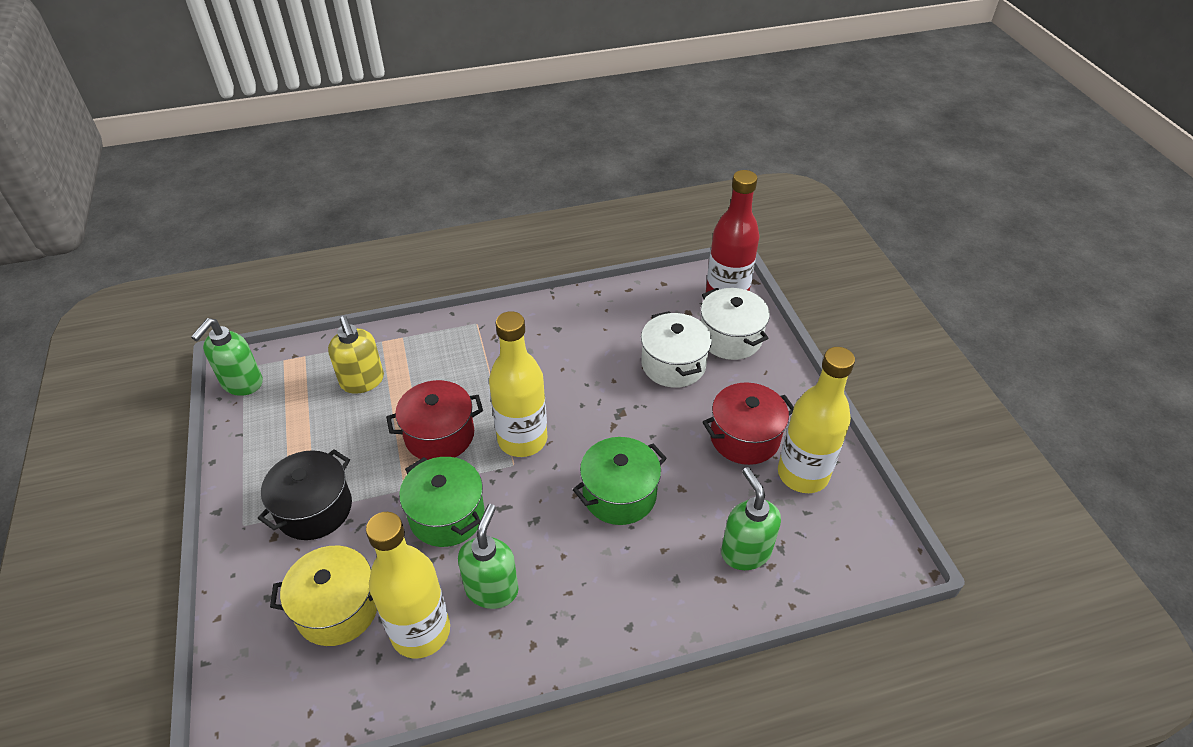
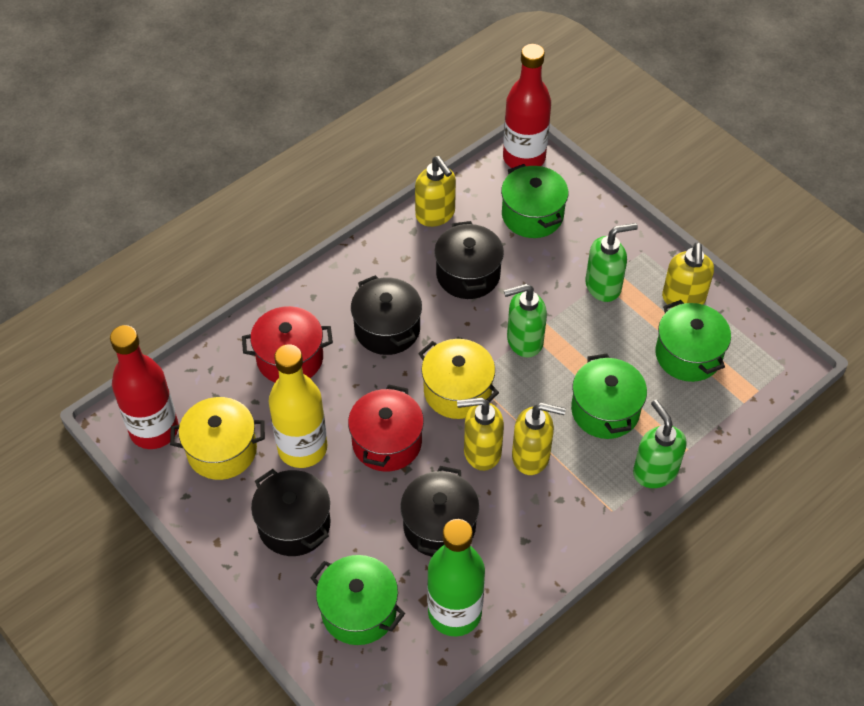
black pot: [258,449,352,540] = 1 -> [251,469,331,556] [351,275,422,355] [400,466,479,557] [434,221,504,299] = 4
green bottle: none = 0 -> [427,519,485,636] = 1
green pot: [399,457,485,547] [573,437,667,525] = 2 -> [310,555,405,645] [501,164,568,238] [571,354,647,439] [655,300,731,382] = 4
red bottle: [706,170,760,292] = 1 -> [110,325,179,449] [503,44,551,168] = 2
white pot: [641,311,712,388] [701,288,770,360] = 2 -> none = 0
yellow bottle: [366,512,450,658] [489,311,547,457] [778,347,855,493] = 3 -> [269,344,327,468] = 1
yellow pot: [270,546,377,646] = 1 -> [170,397,265,480] [418,339,499,419] = 2
yellow soap dispenser: [328,316,384,394] = 1 -> [415,156,456,227] [457,397,504,471] [512,403,566,475] [662,243,714,308] = 4

